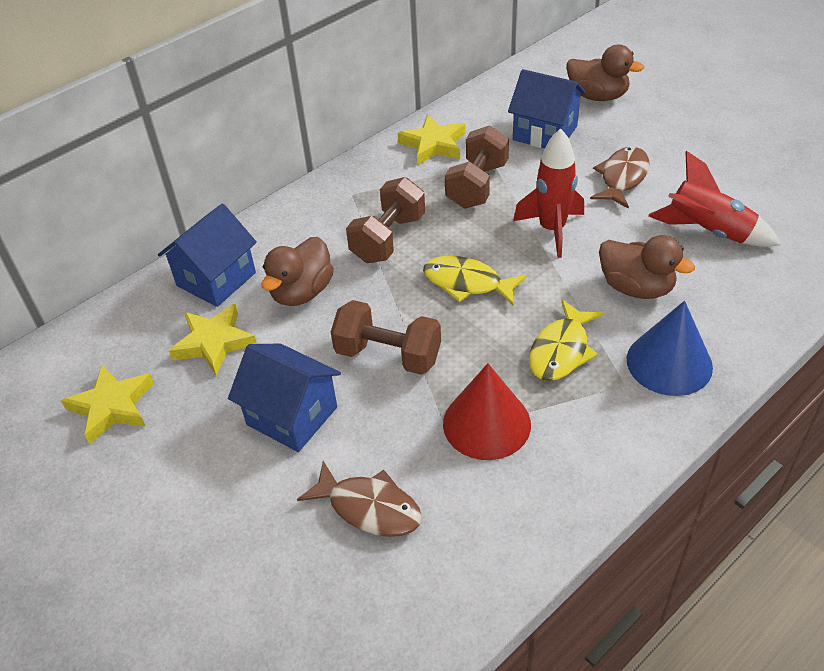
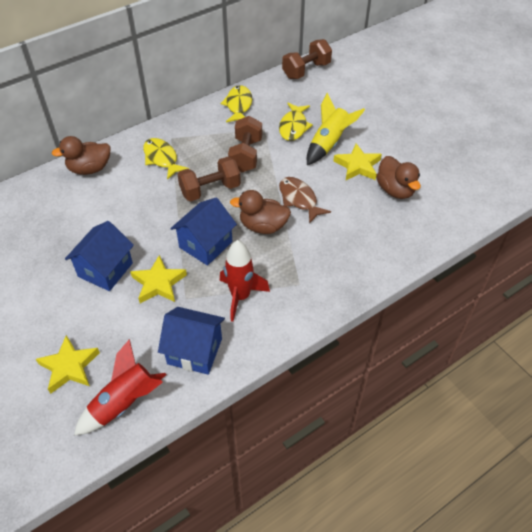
blue cone: [627,301,713,396] = 1 -> none = 0
brown fish: [297,461,422,537] [590,147,650,209] = 2 -> [279,177,331,224] = 1
red cone: [443,363,531,460] = 1 -> none = 0
yellow fish: [423,256,527,306] [529,300,603,381] = 2 -> [143,138,189,180] [220,85,252,122] [279,103,313,141] = 3
yellow rocket: none = 0 -> [307,93,365,165] = 1

